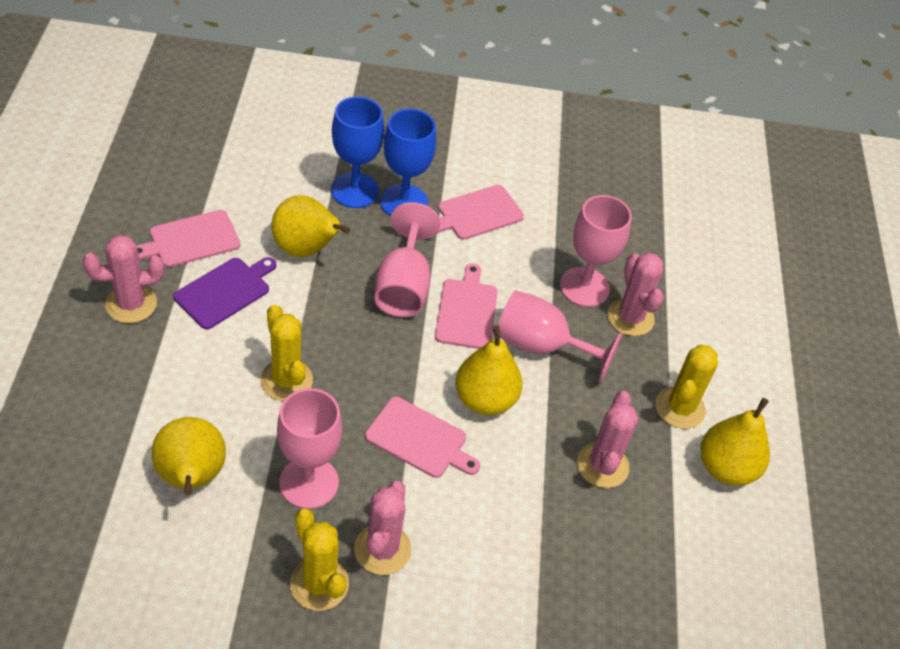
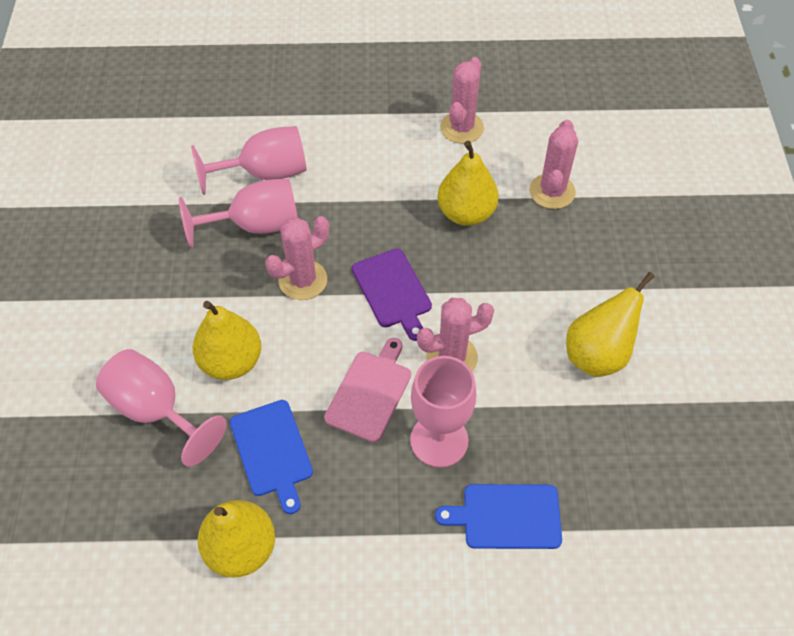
blue cutting board: none = 0 -> [230,400,313,514] [435,484,562,549] = 2
blue goblet: [331,97,384,208] [380,109,436,216] = 2 -> none = 0
pink cutting board: [137,210,240,267] [365,397,480,478] [435,263,498,349] [437,185,524,240] = 4 -> [324,338,411,442] = 1
yellow cactus: [260,305,313,401] [290,508,349,611] [656,345,718,429] = 3 -> none = 0

